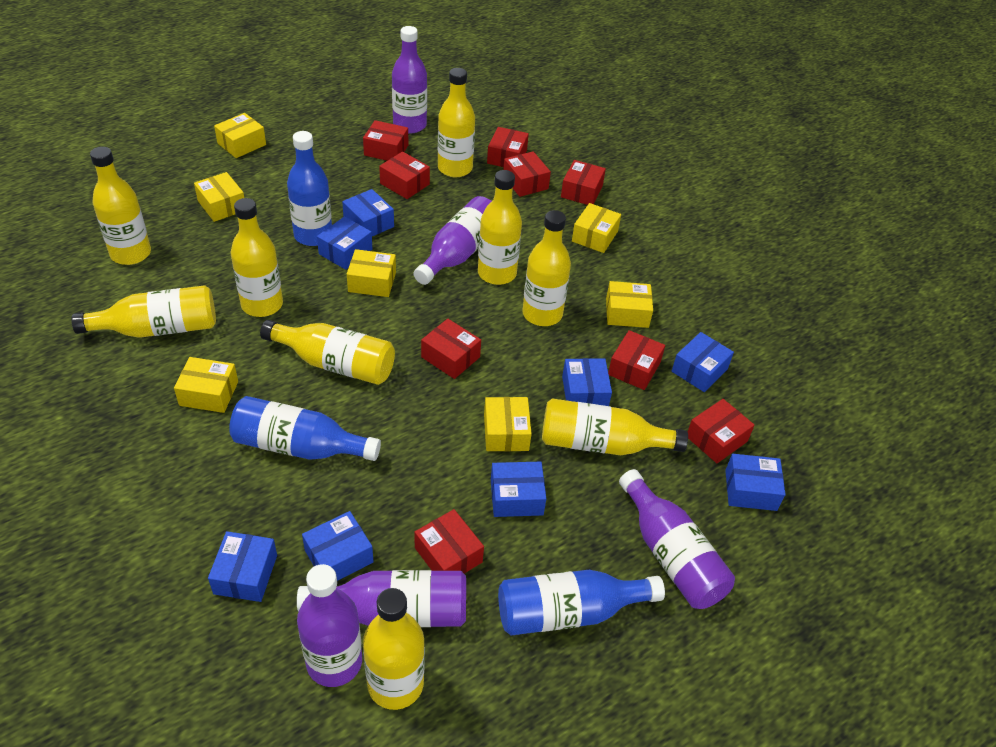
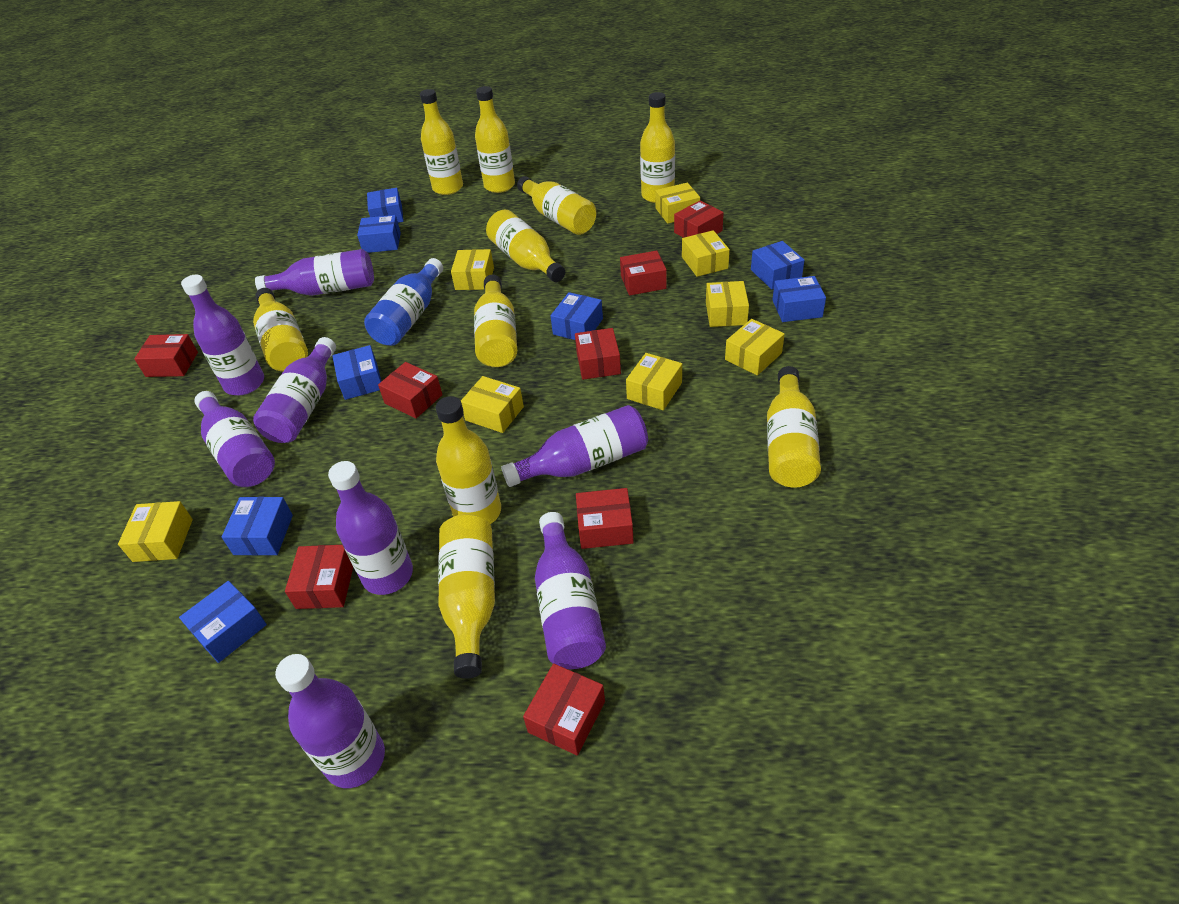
blue bottle: [229,396,381,461] [287,131,332,246] [498,570,665,636] = 3 -> [364,258,443,346] = 1
purple bottle: [297,564,362,687] [297,570,466,627] [392,26,427,133] [413,196,492,285] [619,469,735,609] = 5 -> [181,275,264,395] [194,391,275,487] [253,337,336,443] [255,249,374,296] [275,654,385,788] [328,461,413,595] [501,405,648,487] [535,512,606,669] = 8
red box: [363,120,408,161] [379,151,430,199] [415,509,484,574] [421,319,481,379] [487,127,529,167] [503,151,551,197] [561,160,606,205] [608,330,665,390] [688,399,755,463] = 9 -> [134,334,198,377] [285,545,353,609] [378,362,442,419] [523,663,605,756] [575,328,621,380] [576,488,634,549] [620,251,667,296] [674,200,724,238] = 8
yellow bottle: [71,285,216,338] [90,147,151,265] [231,198,283,317] [260,320,395,385] [363,588,425,710] [438,68,475,177] [478,170,522,285] [522,210,571,326] [542,398,688,455] = 9 -> [253,288,308,372] [420,89,463,195] [436,396,501,524] [438,514,495,679] [474,275,517,367] [475,86,515,193] [486,210,565,282] [517,176,596,235] [640,92,675,203] [767,366,821,488] = 10
yellow box: [174,357,238,413] [194,172,244,222] [214,113,266,158] [347,249,396,297] [484,397,532,451] [572,203,621,253] [606,281,653,328] = 7 -> [118,501,193,562] [451,249,494,290] [461,376,524,433] [626,353,682,410] [655,183,700,224] [682,230,730,277] [706,281,749,327] [725,319,785,376] = 8

